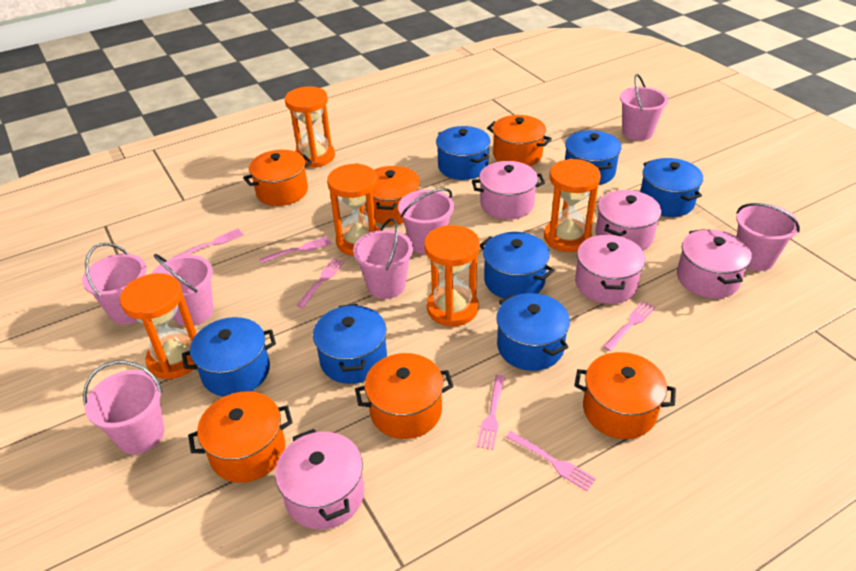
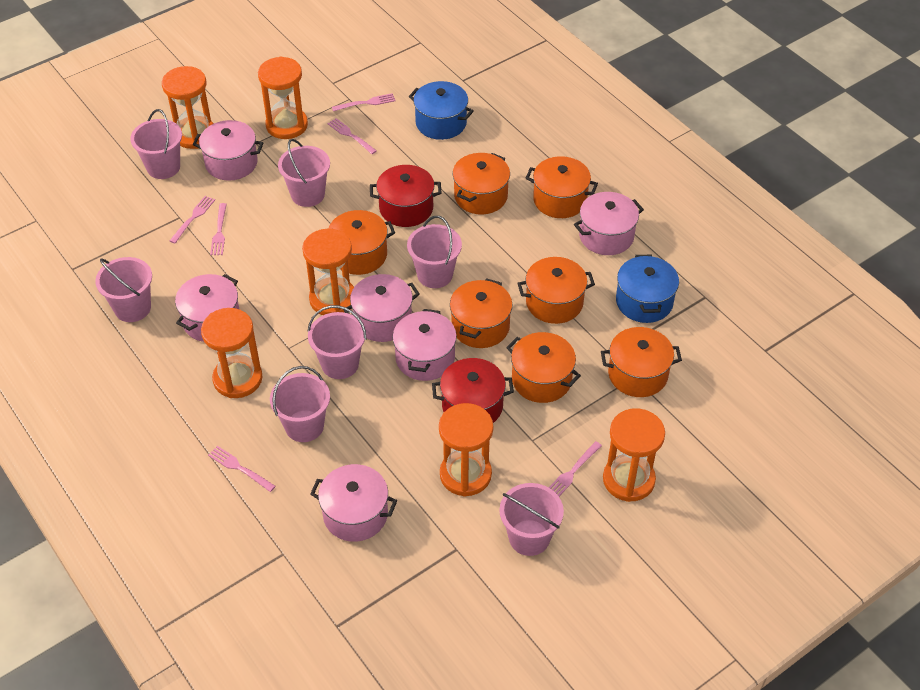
blue pot: [182,317,276,397] [313,304,387,384] [436,126,490,180] [480,232,555,298] [496,293,570,371] [565,130,621,185] [640,158,703,217] = 7 -> [409,81,474,140] [616,255,679,323] = 2
orange hourglass: [120,273,196,379] [285,87,335,168] [327,163,380,256] [424,225,480,327] [544,159,601,252] = 5 -> [162,66,214,149] [201,308,263,398] [258,57,308,139] [302,229,354,315] [439,403,493,497] [603,408,665,502] = 6
orange pot: [188,391,293,483] [243,150,312,206] [355,353,454,439] [365,166,420,225] [487,115,552,166] [574,352,676,439] = 6 -> [328,210,395,275] [450,278,512,348] [453,153,510,215] [506,332,581,403] [517,257,595,324] [526,156,598,218] [601,327,682,397] = 7
pink pot: [275,429,364,530] [472,161,545,220] [575,234,645,304] [596,190,661,251] [677,229,752,299] = 5 -> [175,274,240,342] [193,120,263,181] [310,464,397,542] [344,274,420,342] [393,309,457,381] [574,192,644,255] = 6
red pot: none = 0 -> [370,165,441,227] [432,358,514,423] = 2

